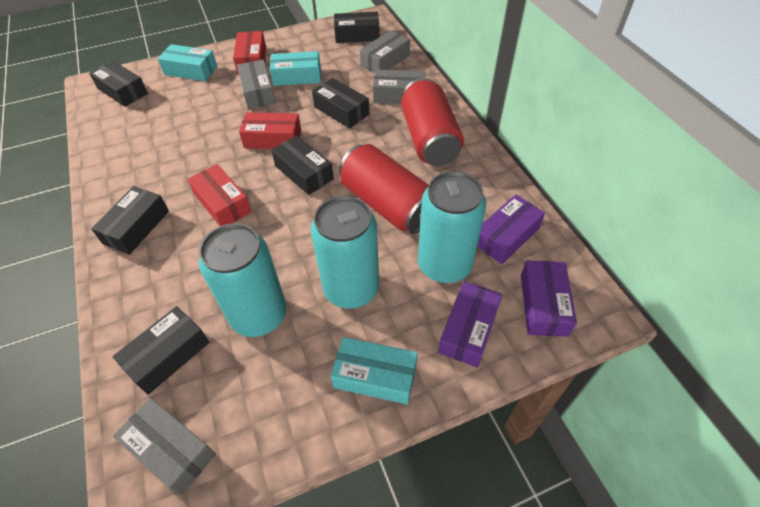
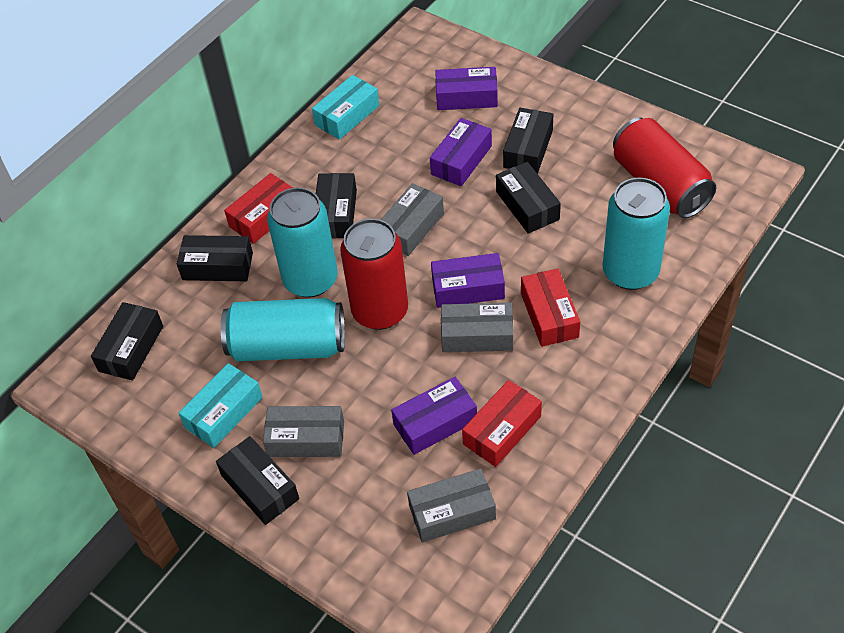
purple box: [438,281,502,368] [477,195,545,264] [521,260,577,337] = 3 -> [391,377,477,455] [430,118,492,186] [431,253,505,308] [435,67,498,110] = 4
turquoise box: [158,44,217,81] [270,51,321,86] [331,337,417,404] = 3 -> [179,363,263,448] [312,75,379,140] = 2

